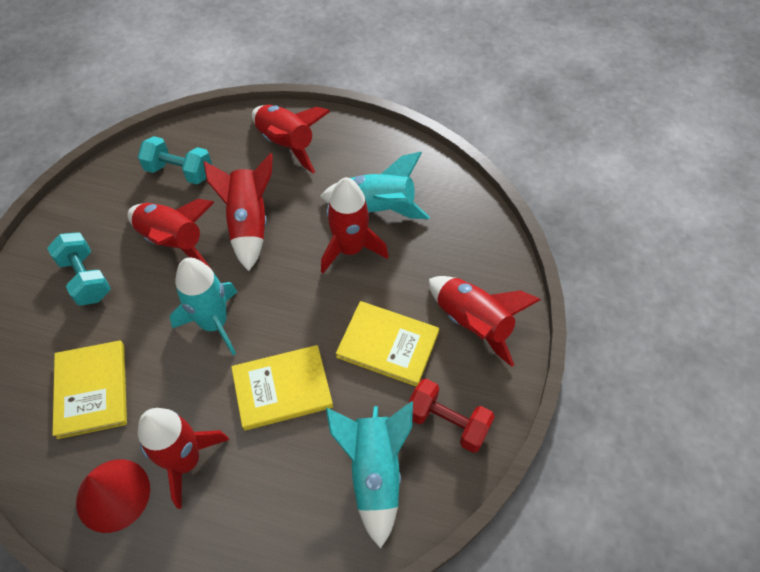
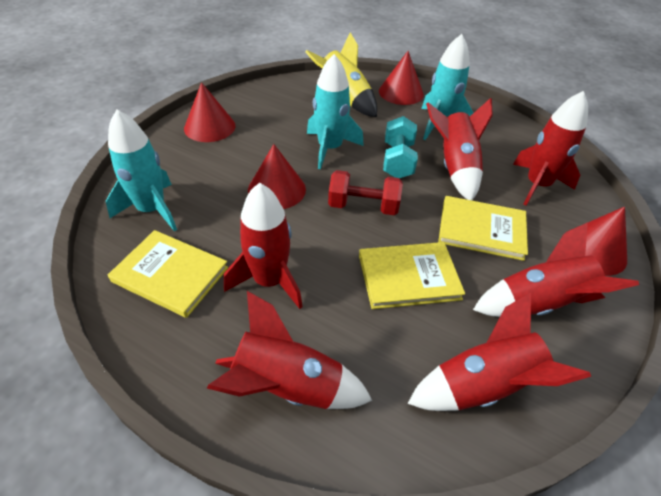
red cone: [76,459,150,533] = 1 -> [184,82,235,142] [248,144,306,209] [379,51,424,105] [567,207,627,276] = 4
turquoise dumbbell: [47,232,111,306] [138,136,212,184] = 2 -> [383,116,418,178] = 1
yellow rocket: none = 0 -> [305,32,377,117] = 1

